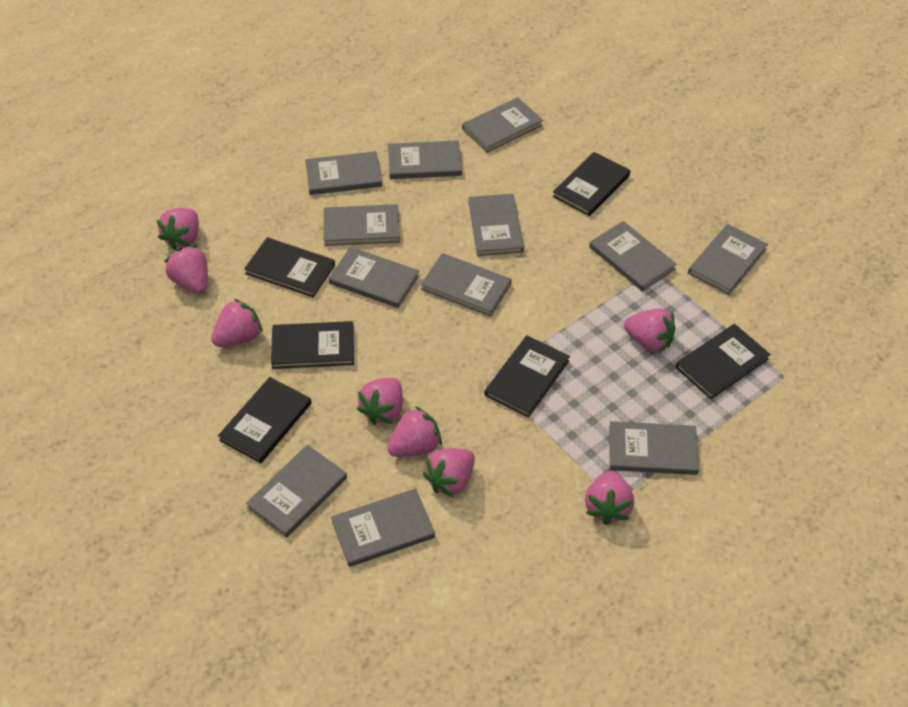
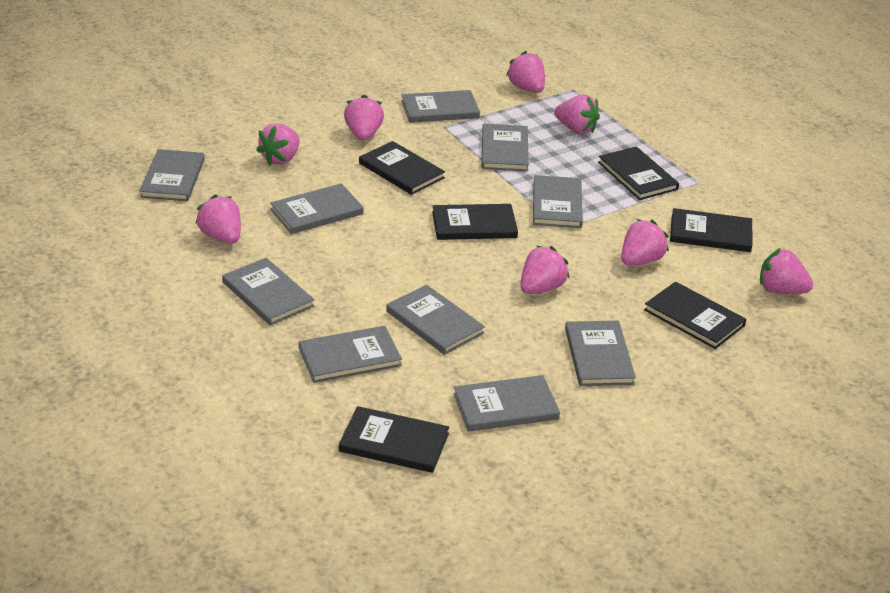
grey book: [246,445,347,538] [305,151,382,195] [324,204,400,246] [329,247,419,308] [331,489,435,567] [388,140,462,179] [421,253,511,316] [462,97,543,153] [469,194,524,256] [589,221,677,291] [609,421,699,475] [688,224,768,295] = 12 -> [140,149,205,201] [222,258,314,325] [270,183,364,234] [299,326,402,383] [386,285,485,355] [401,90,480,123] [454,375,560,432] [482,124,529,171] [533,175,583,228] [565,321,636,386] = 10

